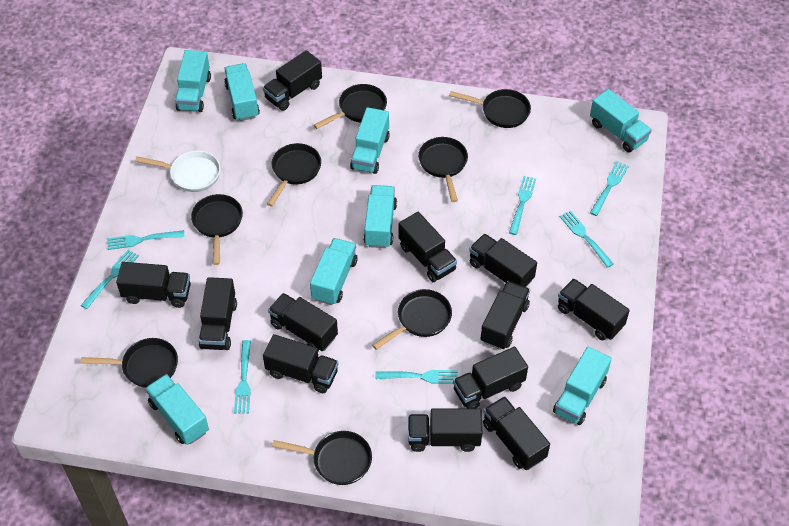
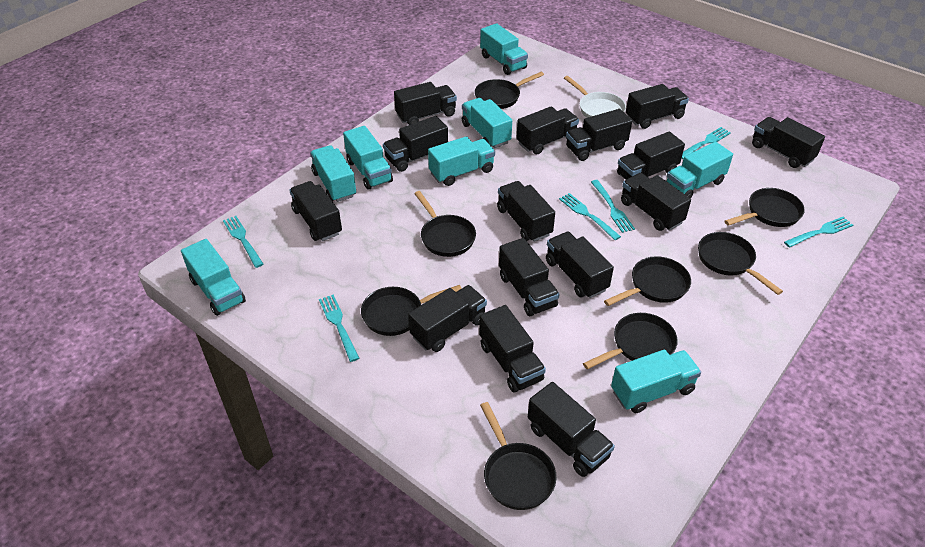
black truck: [116,262,191,308] [199,277,237,350] [263,50,322,111] [263,334,338,393] [268,293,338,351] [398,212,457,282] [408,408,482,452] [453,347,528,408] [469,234,537,287] [481,281,530,350] [483,396,550,470] [558,278,630,340] = 12 -> [289,181,342,241] [383,116,448,172] [394,82,457,125] [408,285,487,352] [479,305,546,393] [497,181,555,242] [499,238,559,316] [516,106,579,154] [528,382,615,477] [546,232,614,298] [566,109,632,161] [617,131,685,180] [621,173,691,231] [626,84,689,129] [752,117,825,168] = 15
turquoise fork: [81,250,139,309] [107,230,185,250] [234,340,251,413] [375,370,458,384] [509,176,536,235] [560,211,614,268] [590,161,629,216] = 7 -> [223,216,263,268] [319,294,359,362] [559,193,621,240] [591,180,635,233] [681,127,731,159] [784,217,853,248] = 6

